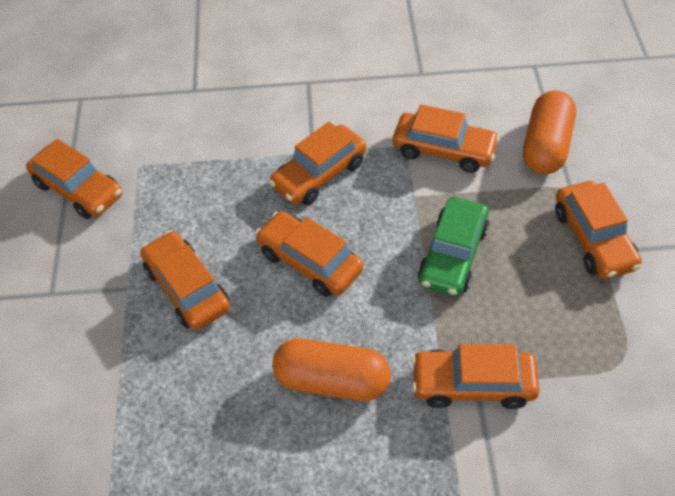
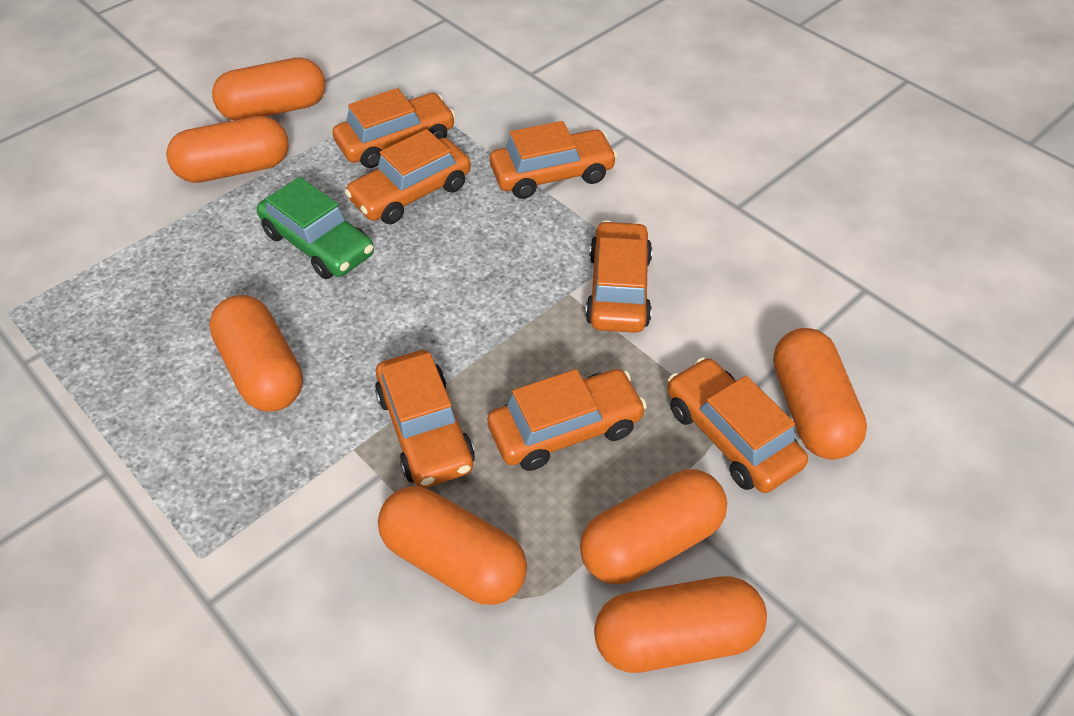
orange capsule: [272,338,391,401] [523,90,576,174] = 2 -> [166,116,289,183] [209,295,303,411] [212,57,326,120] [378,486,527,605] [580,469,727,584] [594,577,767,673] [773,328,867,460] = 7

